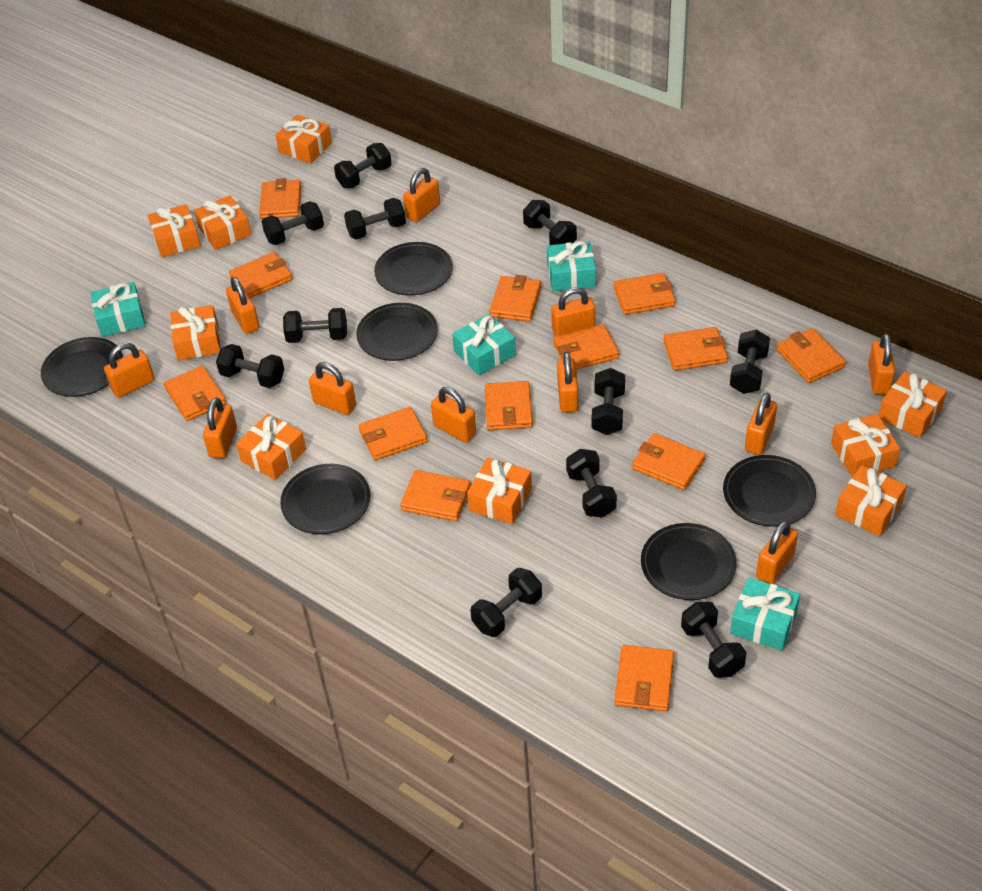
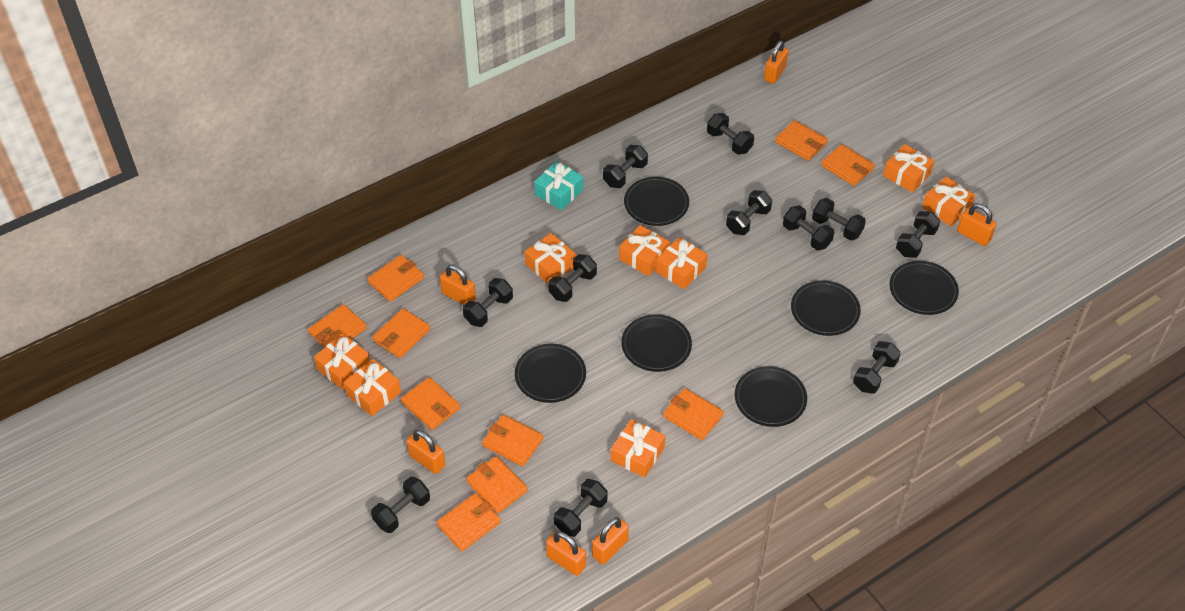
orange gift: [148,204,201,257] [170,305,221,360] [194,195,252,250] [236,414,306,480] [276,115,332,164] [467,458,532,524] [831,414,901,478] [835,465,907,536] [879,372,947,438] = 9 -> [314,333,370,390] [344,359,401,416] [525,233,576,284] [611,419,665,478] [619,225,670,276] [656,237,708,289] [883,144,934,193] [922,176,975,226] = 8
orange padlock: [104,343,154,397] [203,397,237,459] [226,277,260,334] [309,362,356,415] [403,168,440,222] [431,387,476,443] [551,287,595,337] [557,352,578,413] [745,393,777,455] [756,521,798,584] [868,333,895,395] = 11 -> [406,430,445,474] [440,265,476,305] [546,531,586,576] [592,517,629,565] [764,40,789,84] [957,204,997,246] = 6
orange wallet: [164,365,226,421] [229,252,293,298] [259,178,301,219] [359,407,427,460] [400,470,471,521] [485,381,533,430] [489,275,541,322] [553,324,619,370] [614,273,676,315] [615,645,674,712] [632,433,705,490] [663,327,728,371] [777,328,846,383] = 13 -> [308,304,367,348] [367,255,424,302] [373,308,430,358] [401,377,460,430] [437,493,501,551] [466,456,528,513] [482,415,543,466] [663,388,724,440] [775,120,828,161] [821,144,875,186] = 10
turquoise gift: [91,282,146,337] [452,314,516,375] [547,241,596,291] [730,577,800,651] = 4 -> [534,161,583,210] = 1

